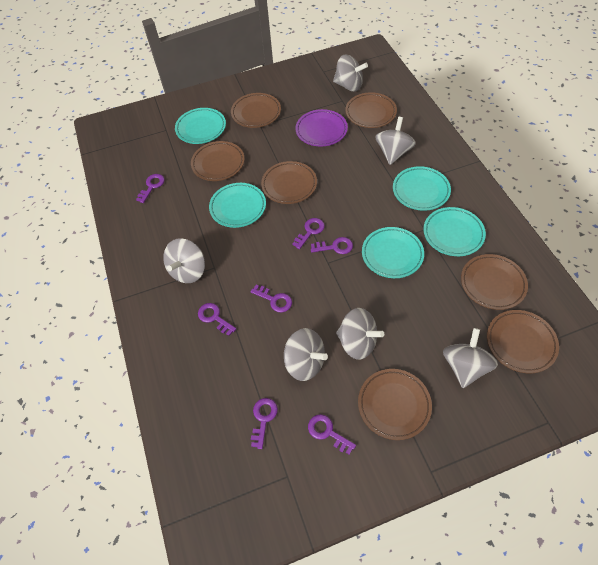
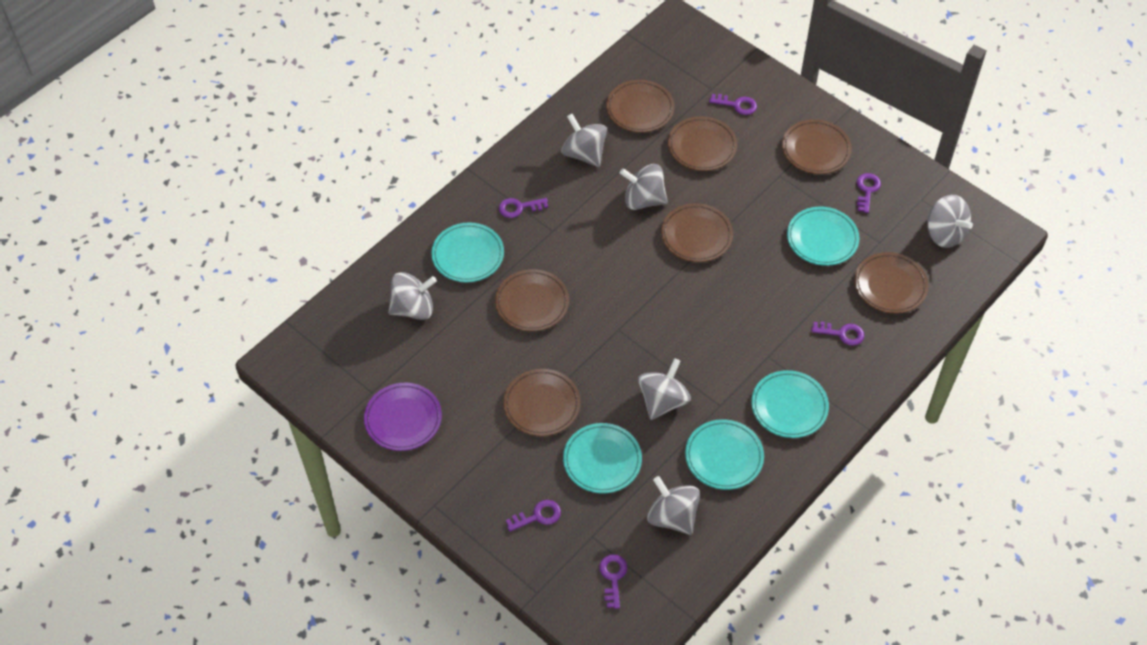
purple key: [136,174,165,203] [198,303,236,336] [251,285,292,312] [251,398,278,449] [292,218,325,249] [308,414,356,455] [311,237,353,254] = 7 -> [499,198,548,218] [506,500,561,532] [599,554,627,609] [709,94,757,115] [811,321,864,346] [857,173,881,213] = 6

